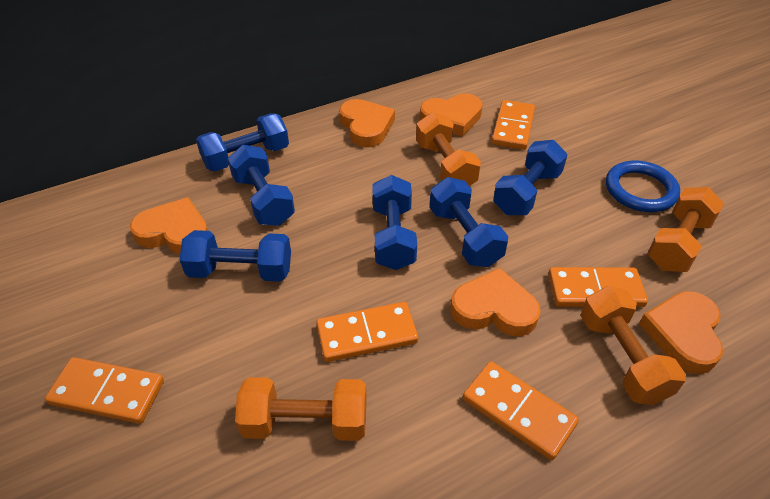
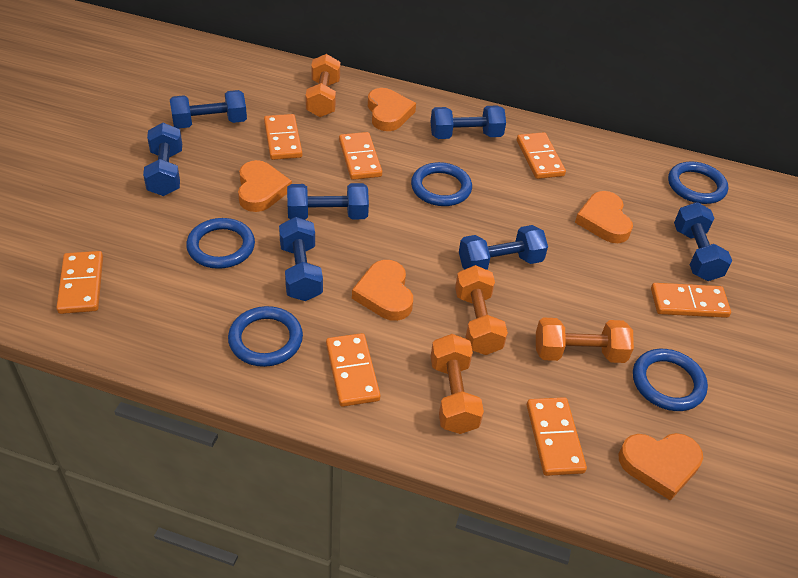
blue dumbbell: [179,230,291,282] [196,113,289,172] [228,145,295,226] [372,175,417,270] [429,177,508,267] [493,140,567,215] = 6 -> [143,123,182,196] [170,90,247,129] [279,217,323,301] [287,183,369,220] [430,106,506,139] [459,225,548,270] [674,202,732,281] = 7
blue ring: [606,161,680,212] = 1 -> [186,218,255,269] [228,306,303,367] [411,162,472,206] [633,349,708,411] [668,161,728,204] = 5
orange domino: [45,357,164,424] [316,302,418,362] [463,362,579,460] [492,100,535,150] [548,267,648,307] = 5 -> [56,251,103,314] [264,114,302,160] [326,333,380,407] [339,132,382,180] [517,132,566,179] [527,397,587,476] [651,283,731,318] = 7

